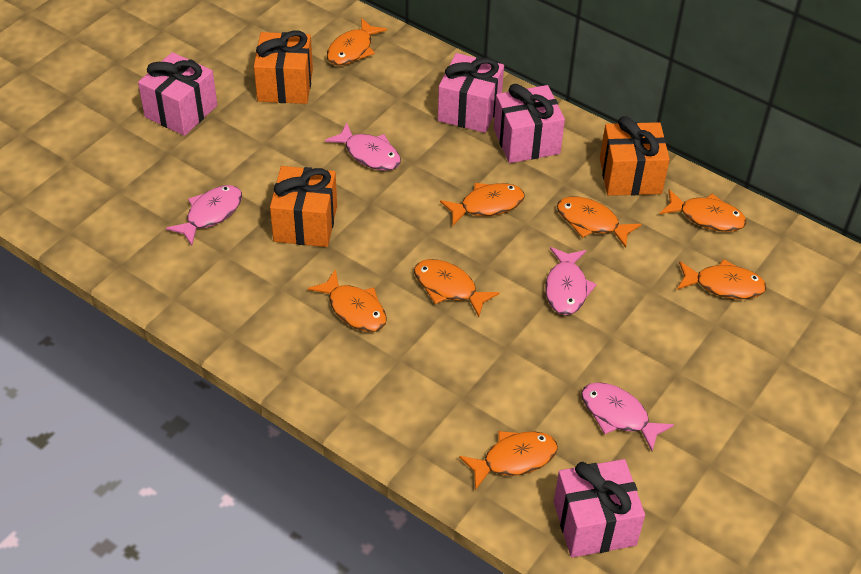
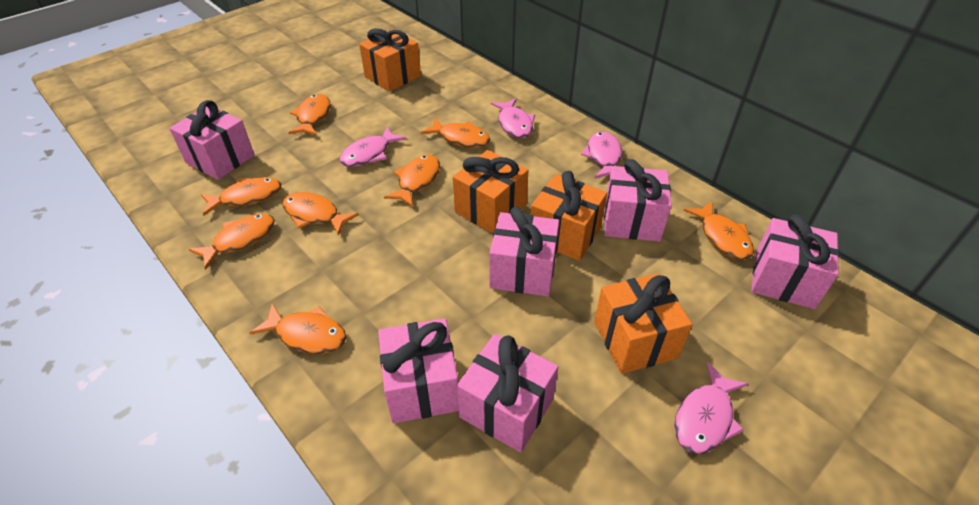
orange gift: [254,30,313,104] [270,166,337,247] [600,116,670,196] = 3 -> [359,28,421,92] [453,150,529,233] [531,171,607,261] [594,273,693,374] = 4
pink gift: [138,52,217,136] [438,53,504,133] [494,84,565,163] [554,459,645,558] = 4 -> [169,100,255,180] [378,318,459,423] [457,334,558,452] [490,207,559,296] [604,159,672,242] [751,214,839,309] = 6

